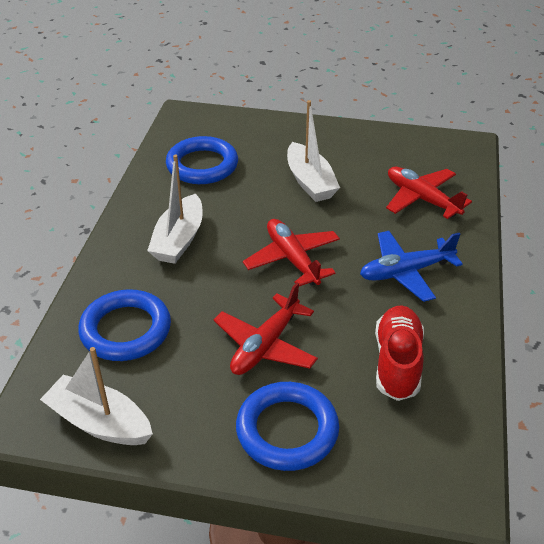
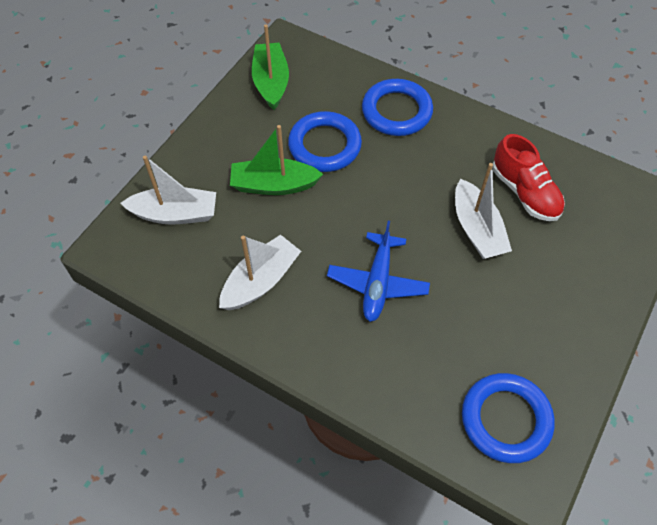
green boat: none = 0 -> [230,125,323,195] [252,24,289,110] = 2
red plane: [214,282,318,375] [243,219,340,286] [386,167,472,219] = 3 -> none = 0

